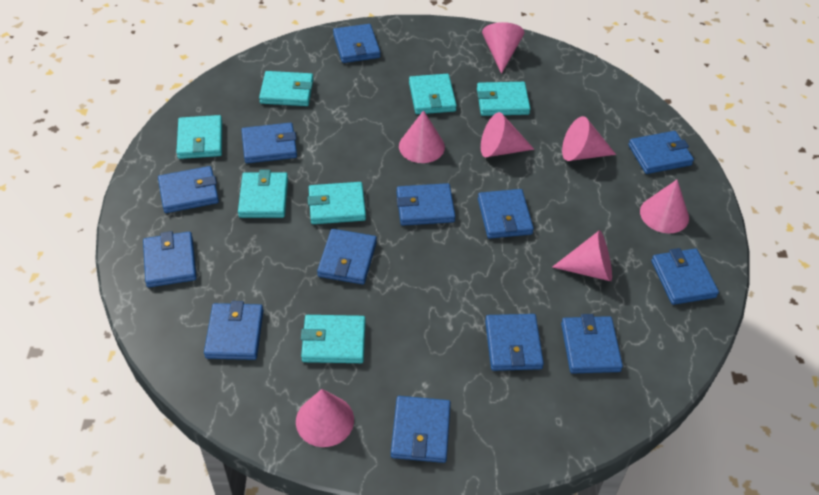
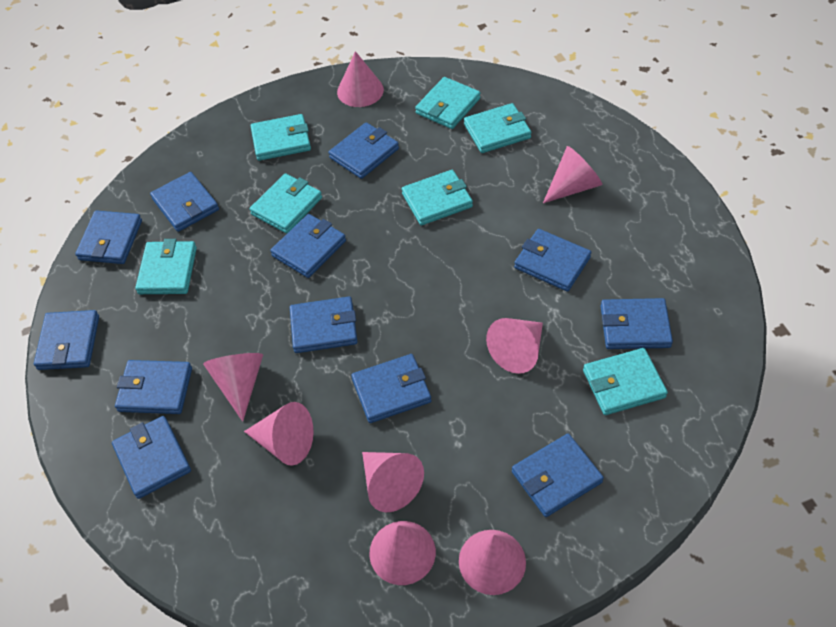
blue wallet: [143,231,196,287] [158,166,219,213] [204,301,264,360] [241,123,297,163] [317,229,377,284] [333,24,381,63] [391,396,451,463] [397,183,455,226] [478,189,534,239] [485,314,544,371] [561,314,623,374] [628,131,694,174] [651,248,719,305] = 13 -> [34,310,99,370] [75,210,142,264] [112,416,191,499] [115,360,192,414] [150,172,219,232] [270,214,346,278] [290,297,357,353] [329,122,399,179] [351,354,431,423] [512,434,604,517] [514,229,591,292] [601,298,673,349] = 12
pink cone: [296,389,354,447] [399,110,445,163] [481,112,534,157] [482,22,525,74] [552,230,612,281] [562,116,616,161] [640,180,689,233] = 7 -> [203,353,263,422] [244,402,313,466] [337,51,384,107] [362,452,424,512] [369,521,436,585] [459,530,526,595] [486,318,543,374] [543,146,602,203] = 8

